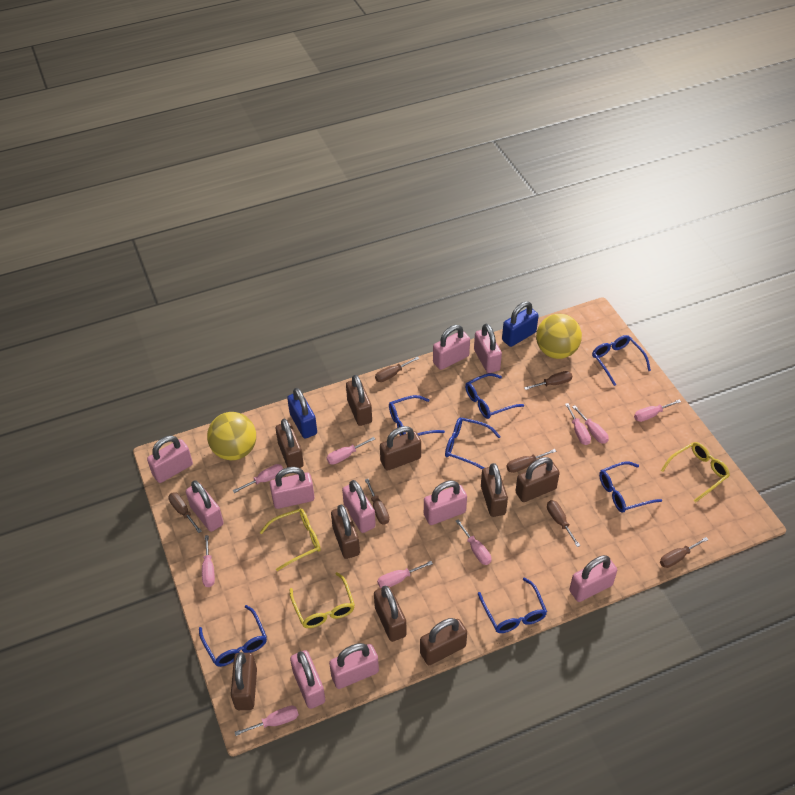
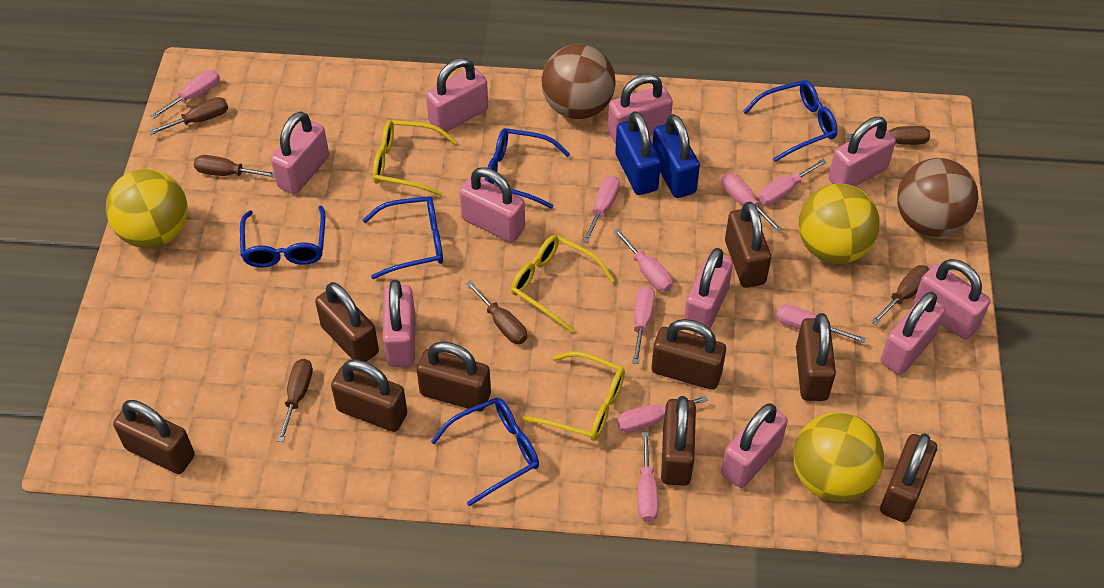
blue glasses: [199,605,267,667] [389,395,445,436] [445,417,501,469] [465,373,524,419] [478,578,547,633] [592,335,651,386] [599,461,662,513] = 7 -> [240,205,326,268] [363,196,443,279] [431,397,539,506] [485,128,570,209] [743,80,838,162] = 5
brown ball: none = 0 -> [541,44,616,119] [897,158,979,237] = 2
brown screwdriver: [168,492,201,533] [365,479,389,524] [375,357,419,382] [506,449,556,473] [524,371,572,390] [547,500,580,547] [660,537,709,568] = 7 -> [148,97,228,135] [194,155,275,178] [277,359,313,442] [466,281,527,344] [846,126,930,145] [871,265,929,325] = 6
yellow ball: [207,412,256,460] [536,314,582,359] = 2 -> [106,169,188,248] [793,412,884,502] [799,184,880,264] = 3

